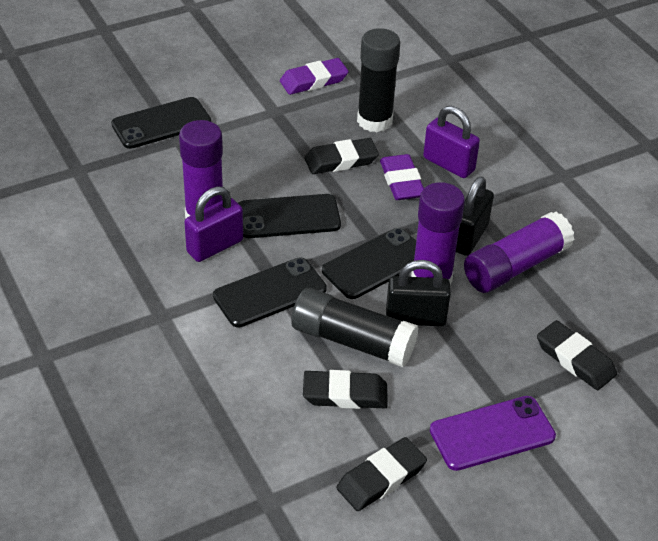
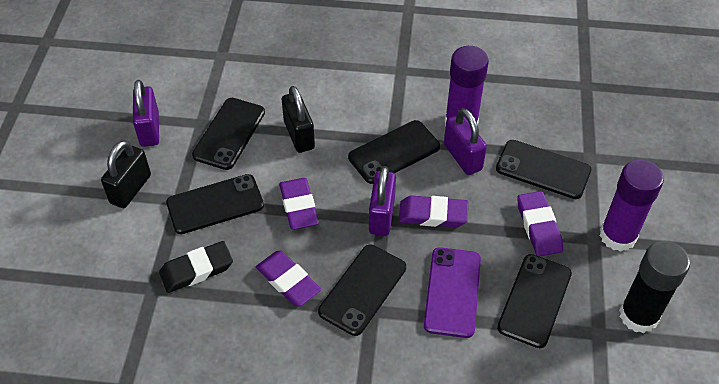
black eraser: [303,370,387,409] [305,138,379,174] [336,437,427,511] [537,320,617,390] = 4 -> [159,241,233,293] = 1
black glue stick: [291,288,418,367] [357,28,400,132] = 2 -> [619,241,690,333] = 1
black phone: [111,97,211,149] [213,257,327,328] [238,194,341,238] [322,228,416,299] = 4 -> [166,174,264,234] [192,98,265,170] [318,244,406,336] [348,120,440,184] [496,140,592,199] [497,254,572,348] = 6
purple eraser: [280,58,349,95] [380,154,424,200] = 2 -> [256,251,321,306] [279,178,319,230] [399,195,468,227] [517,191,563,257] = 4
purple glue stick: [179,120,223,219] [411,182,465,286] [464,212,574,293] = 3 -> [445,46,489,126] [600,159,664,252] = 2
purple padlock: [184,186,243,262] [423,106,480,178] = 2 -> [133,80,159,147] [369,166,396,236] [444,108,487,175] = 3

